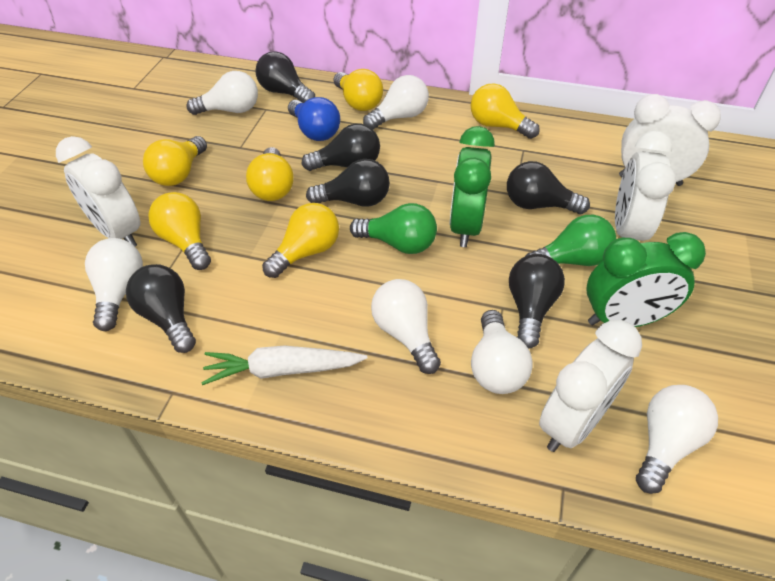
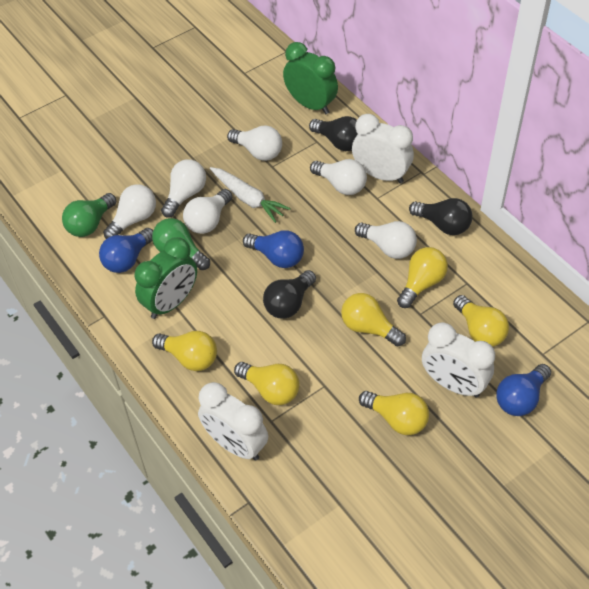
black light bulb: [126,264,196,353] [255,51,315,103] [302,123,380,171] [306,159,390,207] [507,161,590,214] [509,254,565,349] = 6 -> [263,270,316,319] [309,116,358,151] [409,198,472,235] = 3
blue light bulb: [288,97,340,141] = 1 -> [99,228,153,273] [243,230,304,268] [496,364,551,416] = 3
white clock: [56,136,141,247] [539,320,642,452] [615,131,676,241] [619,94,721,186] = 4 -> [198,382,268,461] [352,114,414,184] [422,322,495,398] = 3

